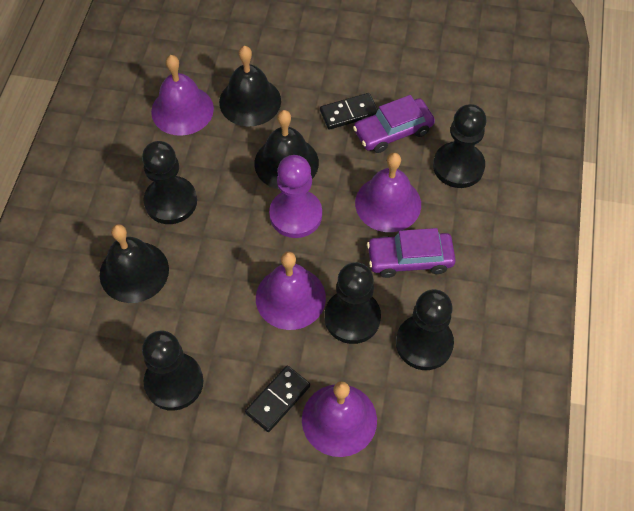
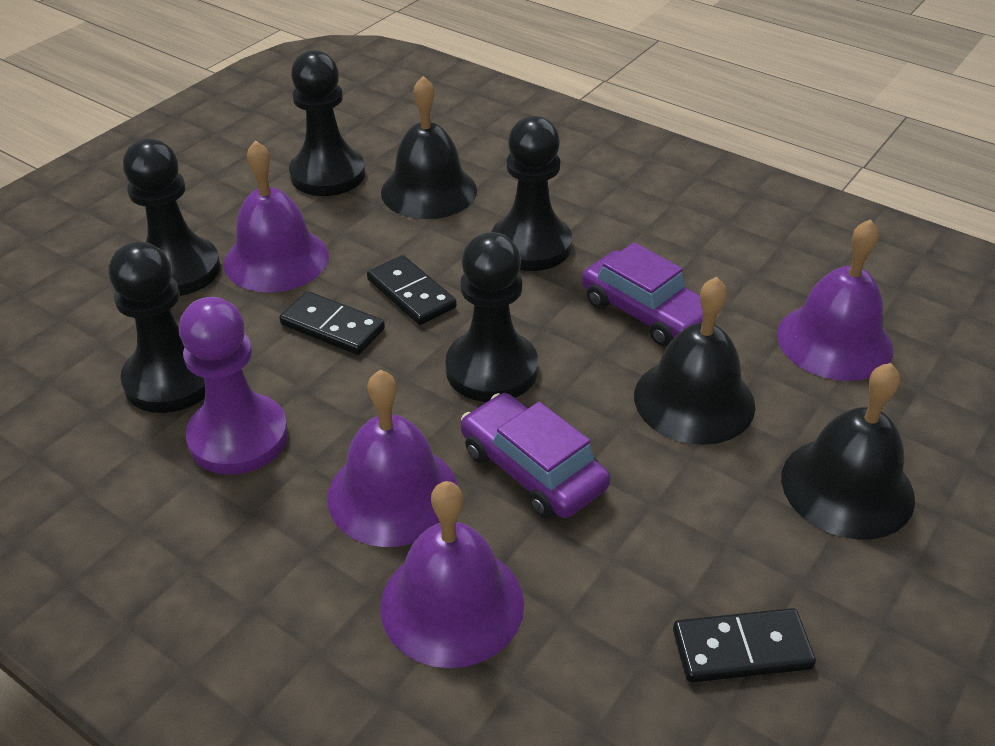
black domino: [245,365,310,432] [320,93,378,130] = 2 -> [279,291,385,355] [367,255,457,325] [673,608,816,683] = 3

